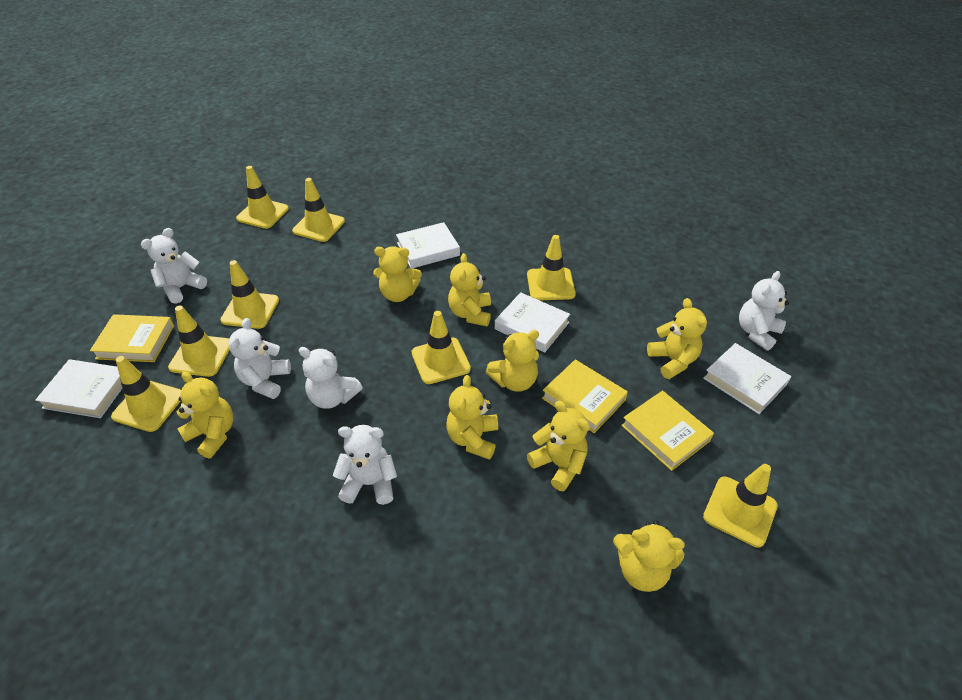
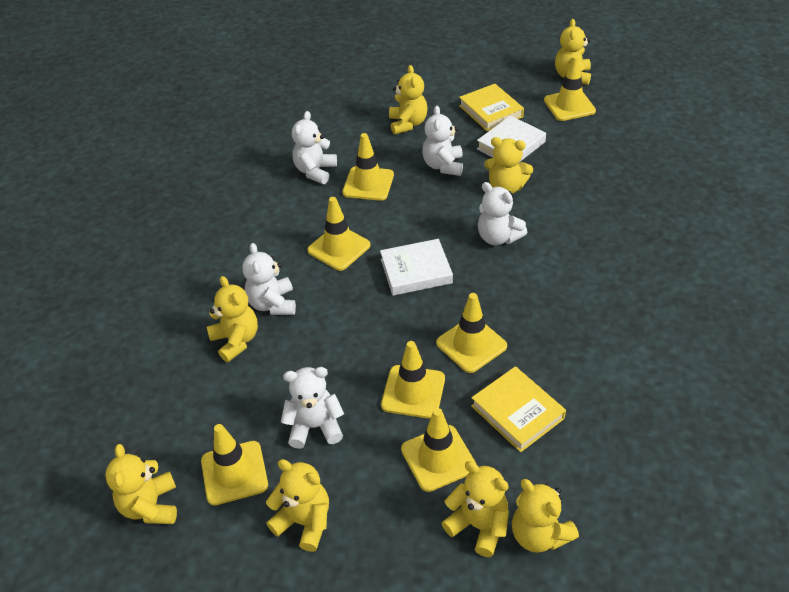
white book: [35,359,122,418] [396,222,460,268] [495,292,570,353] [703,343,791,414] = 4 -> [380,239,453,296] [477,116,546,162] = 2
yellow book: [90,314,174,362] [542,360,628,433] [621,391,714,471] = 3 -> [459,84,524,131] [471,366,566,452] = 2
yellow traffic cone: [111,356,182,432] [168,306,230,377] [220,260,279,329] [236,166,289,229] [292,178,345,242] [411,311,471,384] [527,235,576,300] [703,464,778,548] = 8 -> [201,424,268,505] [307,197,370,271] [342,133,394,201] [381,341,445,419] [401,408,476,492] [436,293,507,373] [544,55,596,121] = 7

